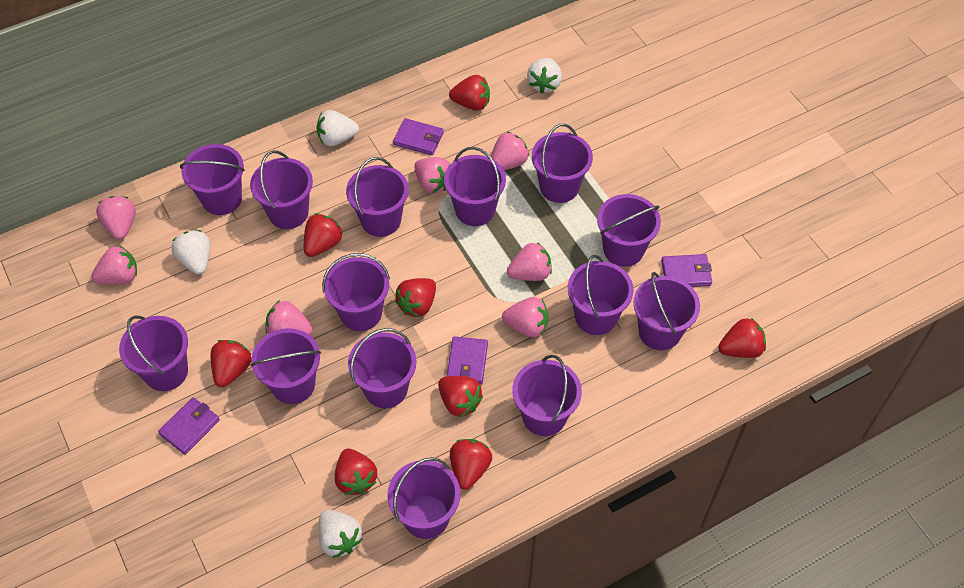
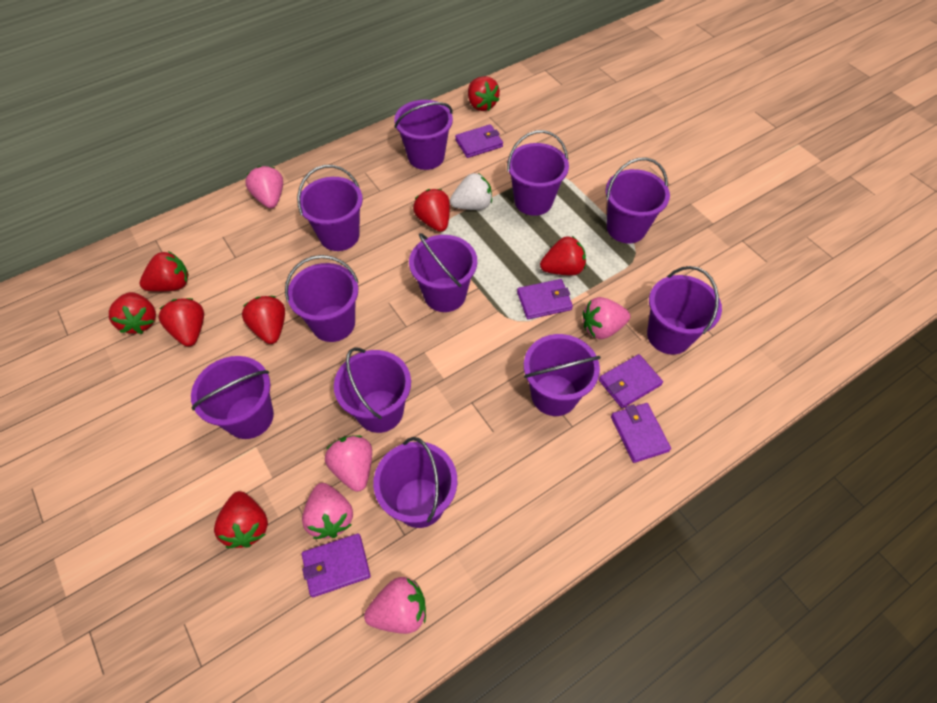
pink strawberry: [91,245,137,285] [96,196,136,240] [266,300,312,335] [414,157,450,194] [491,132,529,170] [502,297,548,337] [507,242,552,281] = 7 -> [245,166,283,208] [302,483,353,539] [325,435,372,492] [364,577,426,634] [582,297,630,339] = 5
purple bucket: [119,316,188,391] [180,144,245,215] [250,150,313,229] [251,328,321,404] [322,253,390,331] [346,157,409,237] [348,328,416,408] [387,457,461,539] [444,147,506,226] [512,355,582,436] [532,124,593,203] [568,255,634,335] [597,194,661,267] [633,272,700,350] = 14 -> [191,356,274,439] [285,255,359,342] [297,165,363,251] [334,347,411,433] [373,437,457,528] [394,100,453,170] [409,233,477,312] [507,130,569,216] [524,334,601,416] [605,157,670,243] [647,266,722,355] = 11
purple wallet: [158,397,220,455] [393,118,444,155] [447,336,488,384] [661,254,712,287] = 4 -> [302,533,371,597] [455,124,503,158] [517,279,573,319] [599,354,663,408] [611,403,671,463] = 5
white strawberry: [172,230,210,275] [316,110,359,146] [318,510,363,558] [527,58,562,94] = 4 -> [450,173,492,210] = 1

